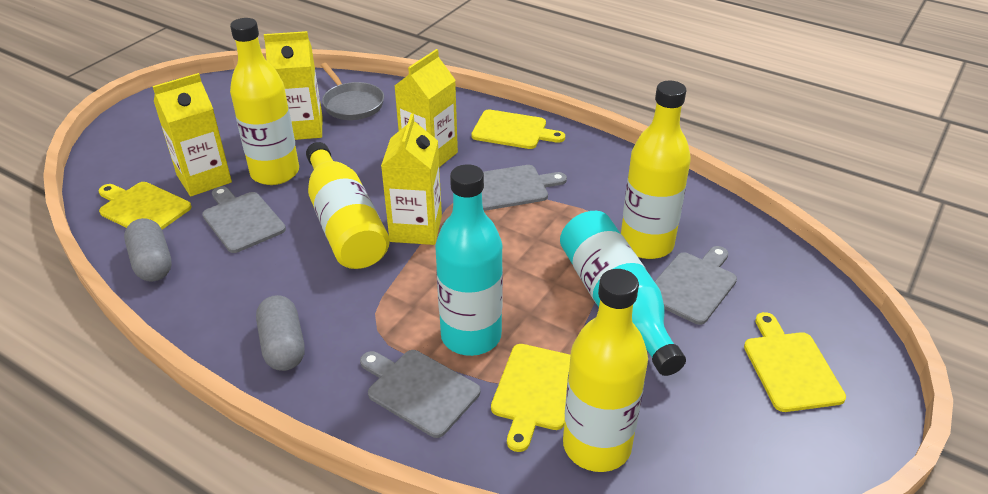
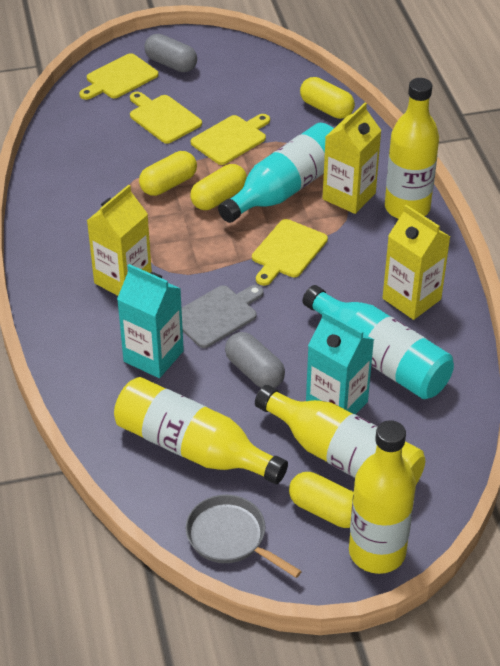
grey cutting board: [202,186,286,253] [360,350,480,438] [482,165,567,211] [654,246,737,325] = 4 -> [181,285,264,348] = 1
turquoise carton: none = 0 -> [117,264,184,378] [306,311,374,415] = 2
yellow capsule: none = 0 -> [139,151,197,196] [190,164,247,210] [289,472,354,528] [300,77,355,119] = 4
yellow carton: [153,73,232,196] [264,31,323,140] [381,113,442,245] [395,49,458,167] = 4 -> [87,185,152,296] [322,103,382,214] [383,205,450,320] = 3

